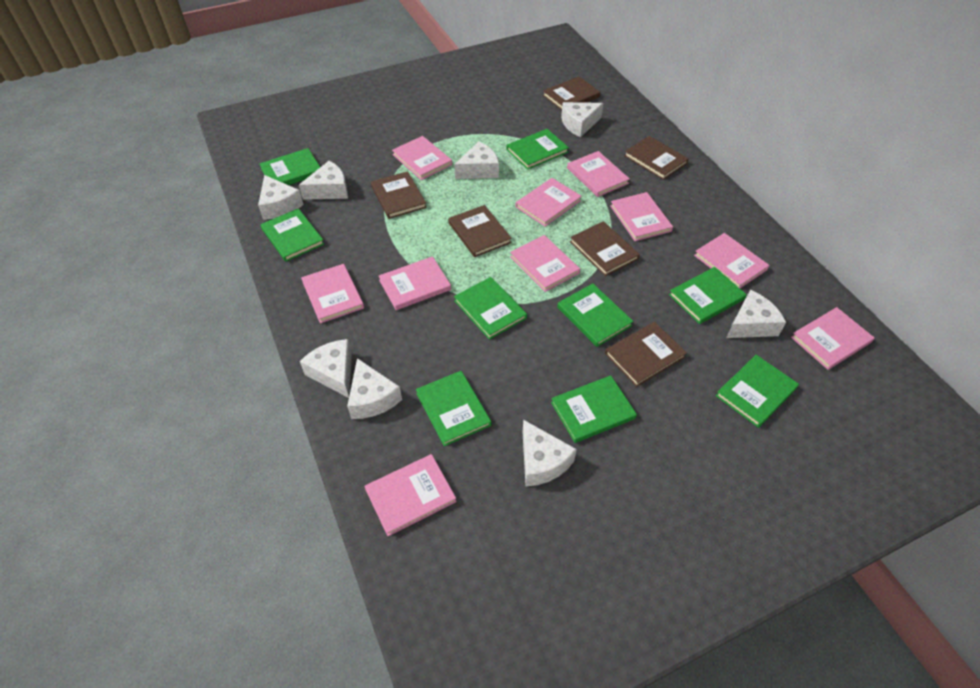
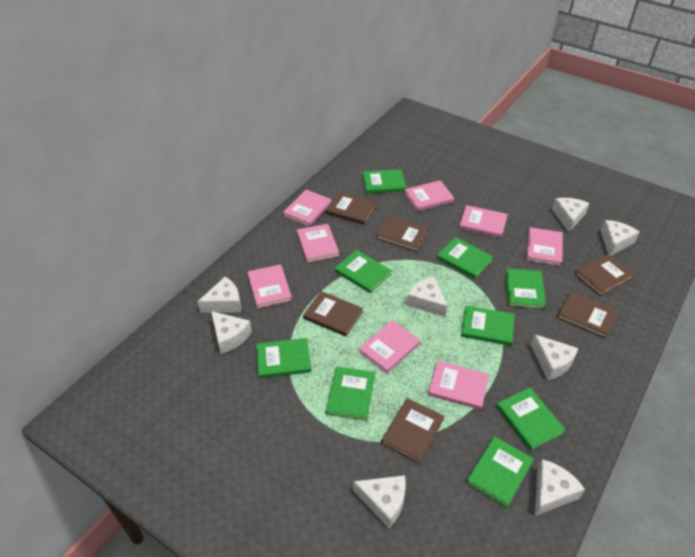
pink book: [301,264,364,323] [364,454,457,536] [379,256,451,310] [392,136,452,180] [510,235,580,292] [516,178,582,226] [567,151,630,197] [610,192,673,241] [694,233,769,288] [791,307,874,370] = 10 -> [247,264,292,308] [283,190,332,227] [297,224,339,262] [358,320,421,374] [404,180,454,211] [428,361,489,410] [459,205,508,238] [527,227,563,266] = 8

